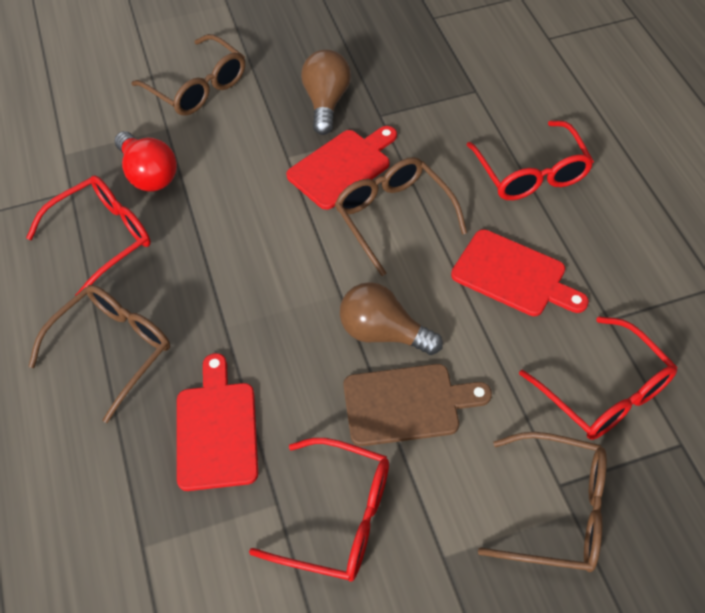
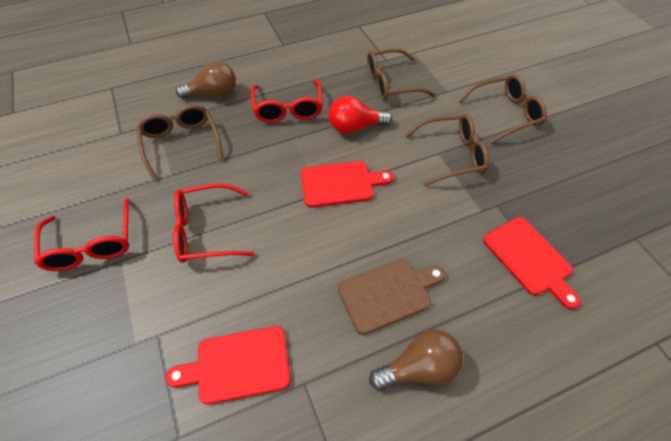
red glasses: [26,176,151,296] [249,438,389,581] [467,121,594,200] [519,316,678,440] = 4 -> [34,198,129,271] [173,183,255,263] [251,80,323,123] = 3

